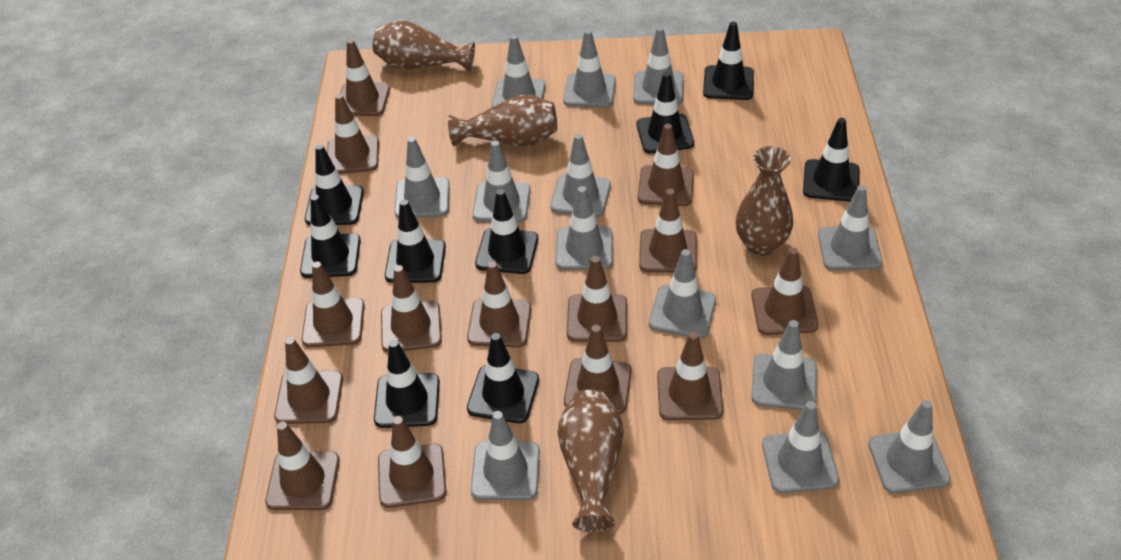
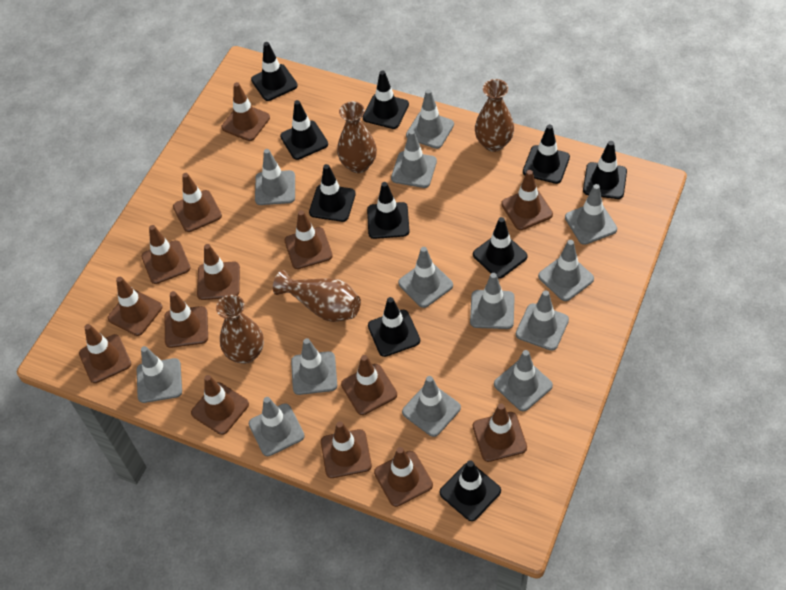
black traffic cone: [300,195,361,278] [305,144,364,225] [374,340,440,428] [385,200,446,283] [467,333,539,423] [475,189,538,274] [636,72,694,153] [703,21,754,100] [803,118,860,202] = 9 -> [251,42,298,101] [280,100,328,160] [309,164,356,222] [363,70,409,129] [367,182,410,239] [368,297,420,357] [439,460,501,521] [473,217,528,279] [523,124,570,184] [583,141,627,199] = 10

